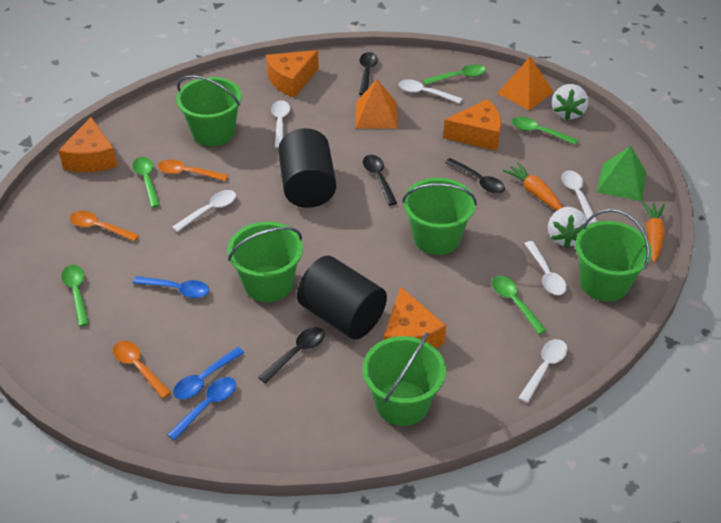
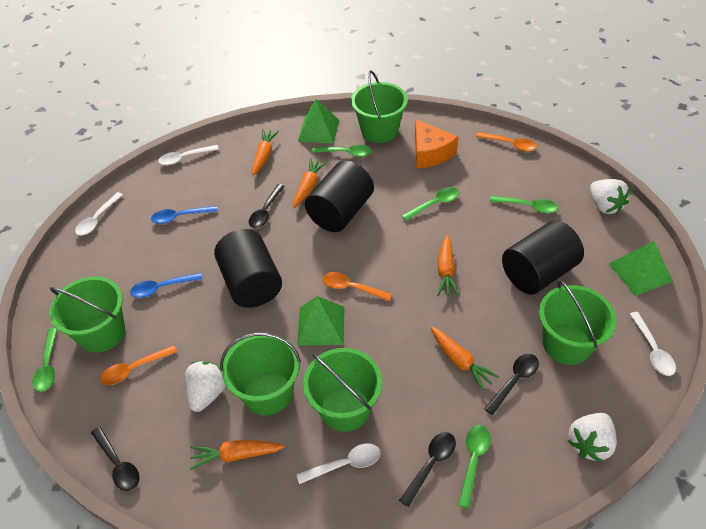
black cylinder: [278,128,336,208] [297,256,387,340] = 2 -> [214,229,282,308] [305,161,374,232] [502,220,584,295] = 3
blue spoon: [133,276,209,298] [167,377,236,441] [173,347,244,399] = 3 -> [130,273,202,298] [151,206,218,224] = 2
green pyramid: [597,146,647,201] = 1 -> [297,296,345,345] [298,99,339,144] [609,241,673,296] = 3
orange carrot: [503,162,563,210] [642,201,665,262] = 2 -> [190,440,284,470] [252,129,279,176] [293,158,327,208] [430,327,499,391] [437,235,459,296] = 5
orange cheese: [58,117,118,172] [266,50,319,98] [384,287,446,348] [443,99,501,151] = 4 -> [415,119,458,169] = 1
orange pyramid: [356,79,398,129] [497,56,553,111] = 2 -> none = 0
white spoon: [172,190,236,232] [271,100,290,148] [398,79,462,104] [518,339,567,403] [524,241,567,295] [561,170,597,224] = 6 -> [75,192,123,236] [158,145,219,165] [296,444,381,484] [630,312,676,376] = 4
white strawberry: [548,207,589,248] [552,84,589,120] = 2 -> [185,361,226,412] [568,413,617,462] [590,179,630,214] = 3

